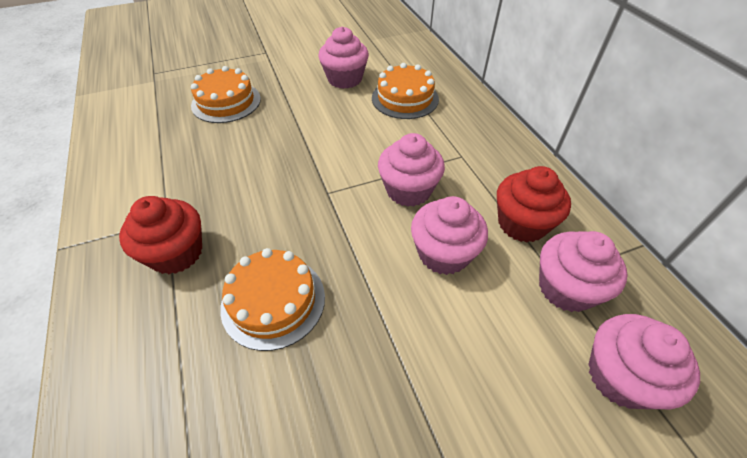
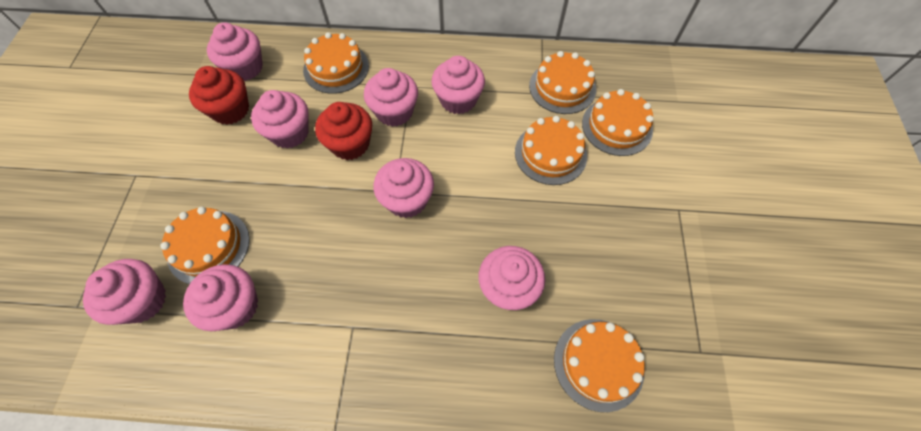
orange cake: [191,66,261,123] [220,248,325,351] [372,63,439,119] = 3 -> [160,207,250,284] [303,32,369,94] [515,116,587,185] [529,51,596,114] [554,319,645,412] [582,89,654,156] = 6
pink cupcake: [318,27,369,89] [378,133,445,207] [411,196,488,275] [539,231,628,312] [588,314,700,409] = 5 -> [83,259,166,325] [183,264,258,331] [207,22,263,81] [251,90,309,149] [364,68,418,127] [373,158,434,218] [431,56,485,114] [479,246,545,310] = 8

